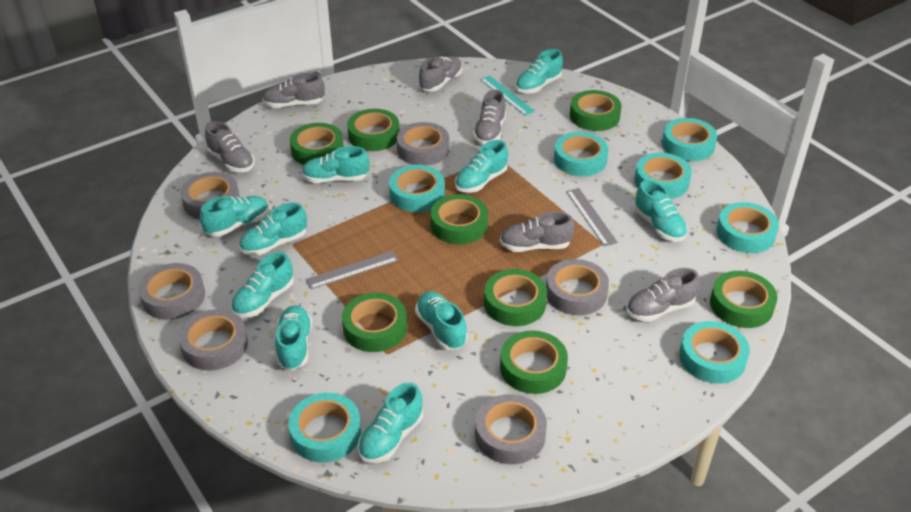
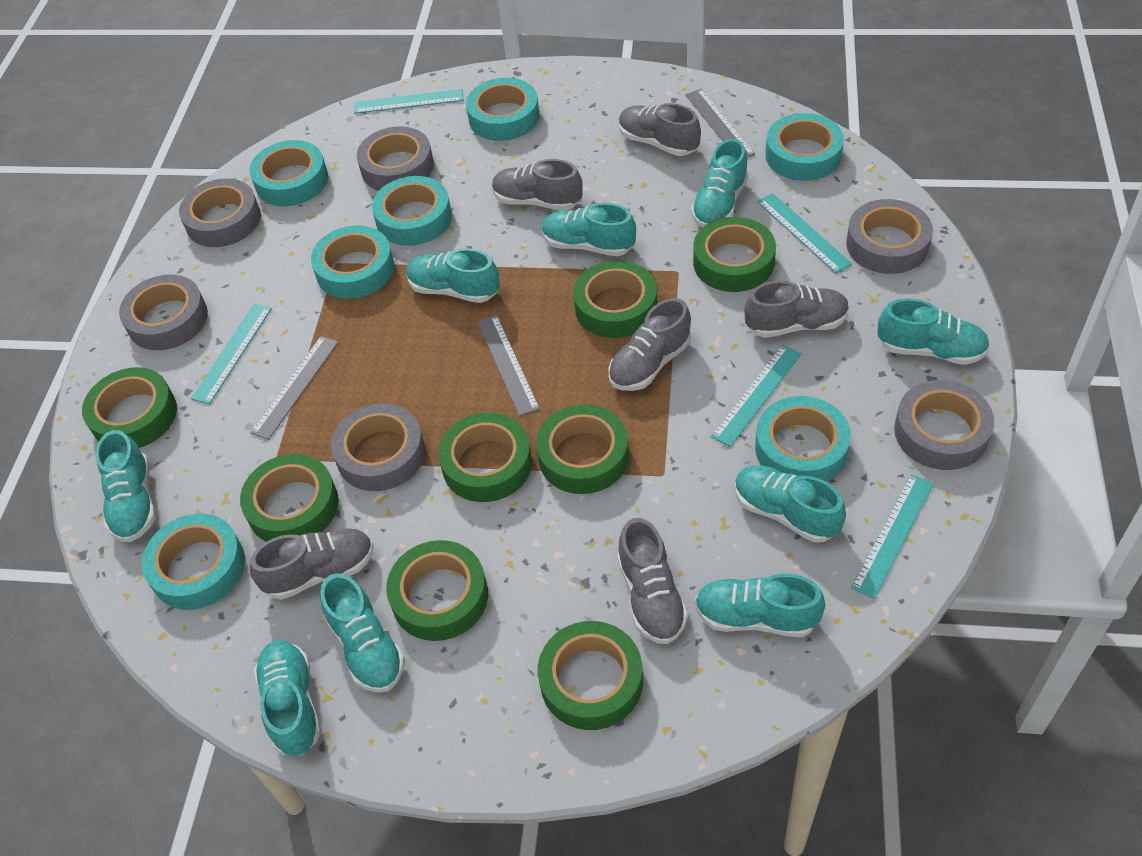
grey ruler: [305,251,399,289] [566,188,618,246] = 2 -> [250,336,339,440] [477,315,540,416] [685,89,756,158] = 3
turquoise ruler: [480,76,535,116] = 1 -> [191,304,272,404] [354,89,463,114] [711,345,802,447] [757,193,852,273] [851,474,934,599] = 5
turquoise shoe: [200,196,269,237] [231,252,294,317] [239,203,307,256] [275,305,312,370] [302,146,370,183] [358,382,423,463] [415,291,467,350] [455,140,508,193] [516,49,563,93] [634,180,688,242] = 10 -> [95,430,156,542] [254,640,321,756] [320,573,405,693] [406,248,500,303] [542,203,636,256] [691,139,748,227] [695,574,825,637] [735,466,846,543] [877,298,990,365] = 9

